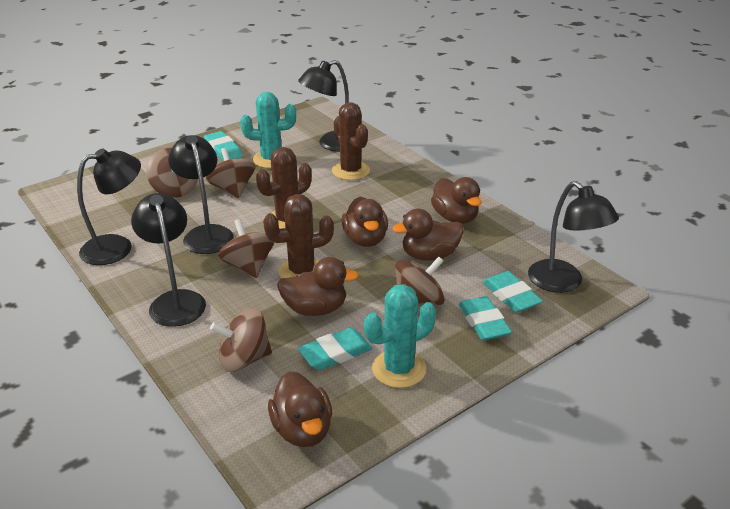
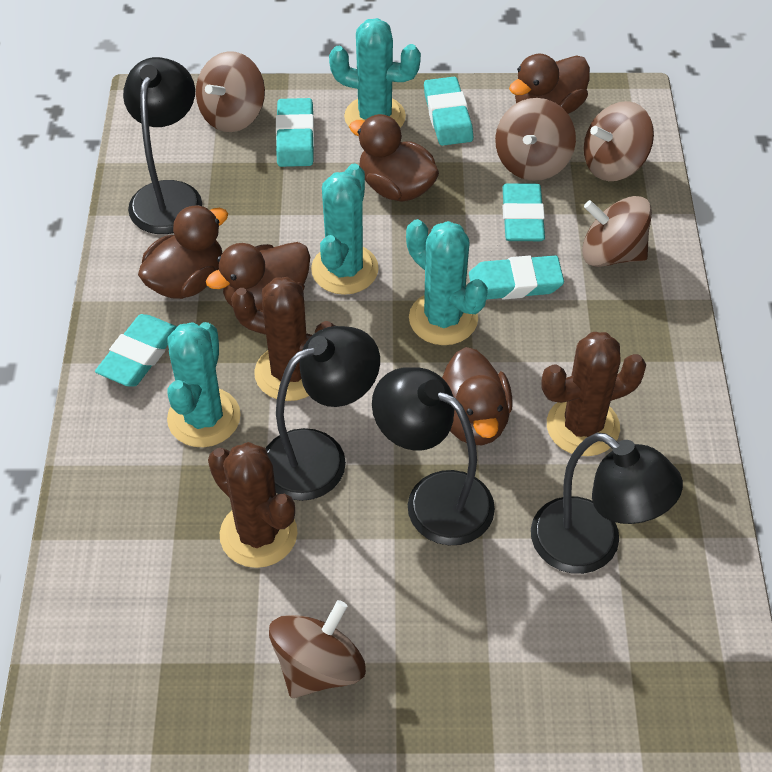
black lamp: [77,149,141,265] [131,193,206,327] [168,135,234,254] [298,60,349,151] [528,181,619,293] = 5 -> [123,57,202,234] [266,326,380,501] [372,367,495,545] [531,432,683,574] = 4
turquoise cactus: [240,92,296,168] [364,284,436,388] = 2 -> [167,322,241,447] [311,163,379,295] [329,18,421,128] [406,219,488,345] = 4
turquoise eraser: [204,131,242,161] [298,328,372,370] [459,296,512,340] [483,271,543,313] = 4 -> [95,314,177,386] [276,98,314,167] [424,77,473,146] [469,256,564,300] [502,183,545,241] = 5

